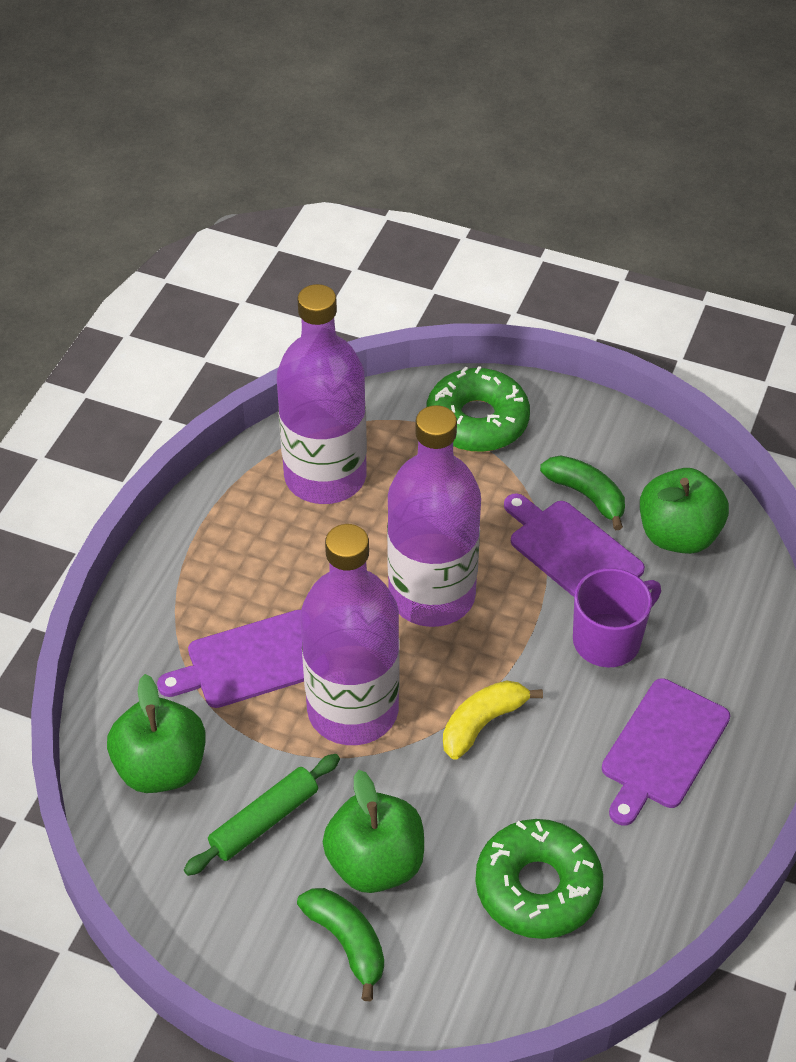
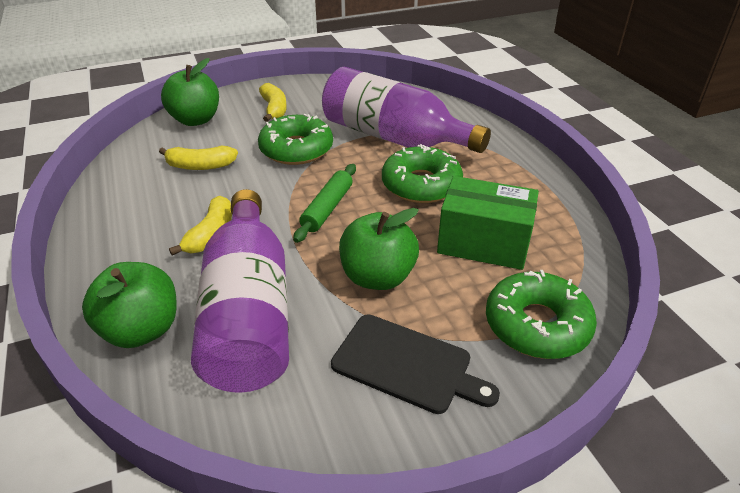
black cutting board: none = 0 -> [331,314,500,414] = 1
green banana: [297,888,384,1001] [540,455,625,530] = 2 -> none = 0
green box: none = 0 -> [437,176,539,270] = 1
green donut: [426,366,530,452] [475,819,603,939] = 2 -> [258,114,333,165] [382,144,463,203] [486,270,597,359] = 3
purple bottle: [277,284,367,504] [300,524,400,745] [387,405,481,627] = 3 -> [191,189,289,393] [322,67,491,153] = 2
purple cutting board: [157,610,304,708] [504,493,645,597] [602,678,730,826] = 3 -> none = 0
purple mug: [573,568,661,667] = 1 -> none = 0
yellow banana: [443,680,543,760] = 1 -> [159,146,238,170] [169,196,232,255] [259,83,287,122] = 3

